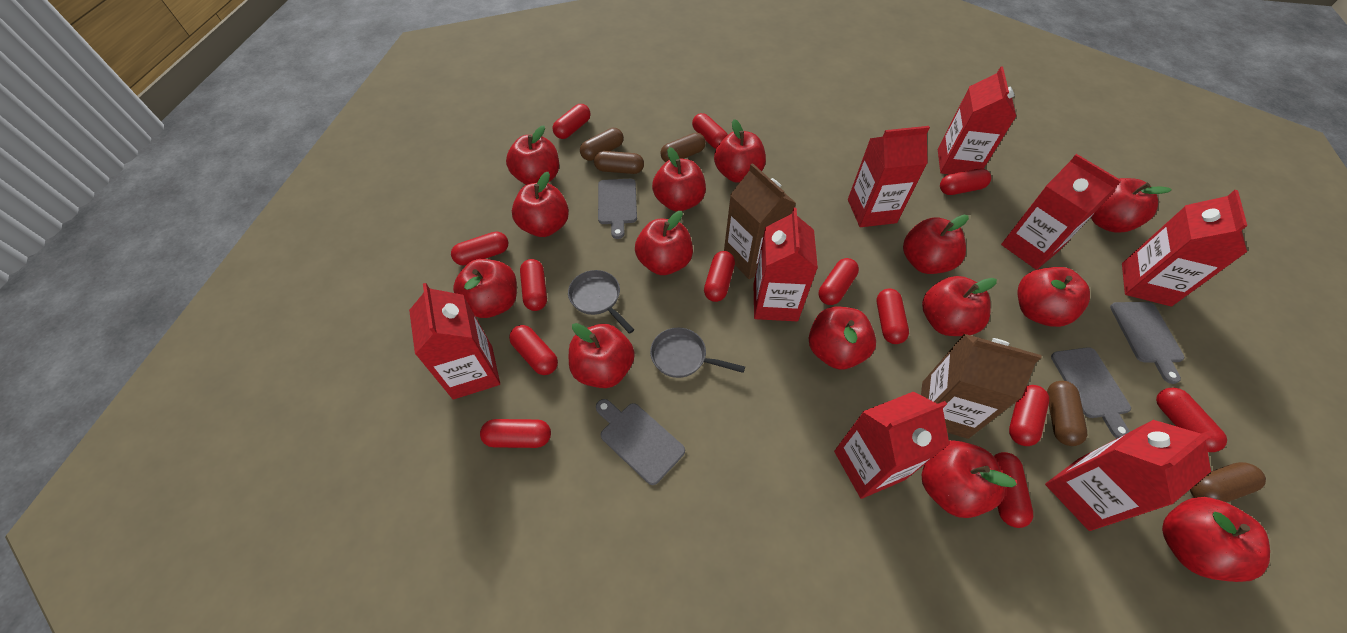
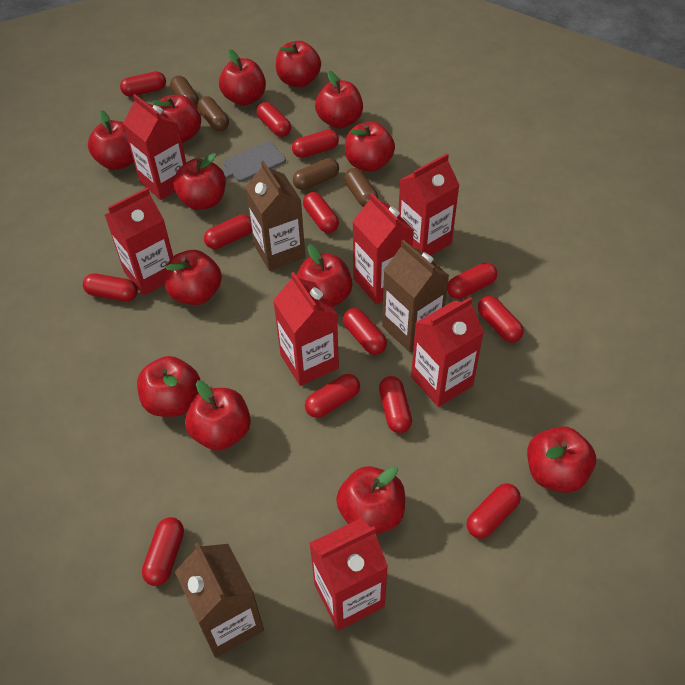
brown capsule: [580,128,624,161] [594,151,644,174] [660,133,706,162] [1047,381,1087,446] [1190,462,1266,503] = 5 -> [170,76,199,107] [197,96,229,131] [293,158,339,190] [344,168,378,207] = 4
brown carton: [724,163,796,279] [921,334,1042,439] = 2 -> [175,542,264,658] [245,160,305,271] [382,240,449,352] = 3
grey cutting board: [596,399,685,485] [598,179,637,239] [1051,347,1131,438] [1110,302,1184,384] = 4 -> [223,142,286,182] = 1
grey pan: [568,270,635,334] [650,328,745,378] = 2 -> none = 0
red apple: [453,259,517,318] [506,126,559,185] [512,172,569,237] [569,323,635,388] [635,211,693,275] [652,147,706,212] [714,119,766,183] [809,307,876,370] [903,215,969,274] [921,440,1017,518] [922,276,997,336] [1018,267,1090,327] [1091,178,1172,233] [1162,497,1270,582] = 14 -> [88,110,134,170] [137,356,200,417] [151,95,201,143] [164,250,222,305] [173,153,226,210] [185,380,251,451] [219,49,266,106] [276,41,321,88] [296,244,352,307] [315,70,363,129] [336,466,405,534] [345,122,395,172] [527,426,596,493] = 13
red carton: [409,283,500,400] [753,208,818,321] [834,392,949,499] [848,126,930,227] [938,66,1016,174] [1001,154,1122,270] [1045,420,1214,531] [1122,190,1247,306] = 8 -> [105,188,173,296] [123,94,186,200] [273,272,339,386] [309,518,388,631] [352,193,414,304] [398,153,460,256] [411,297,484,407] = 7

